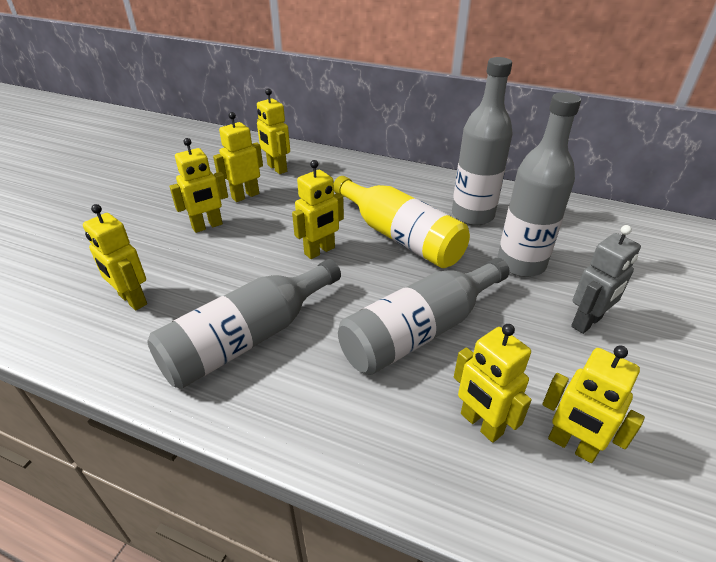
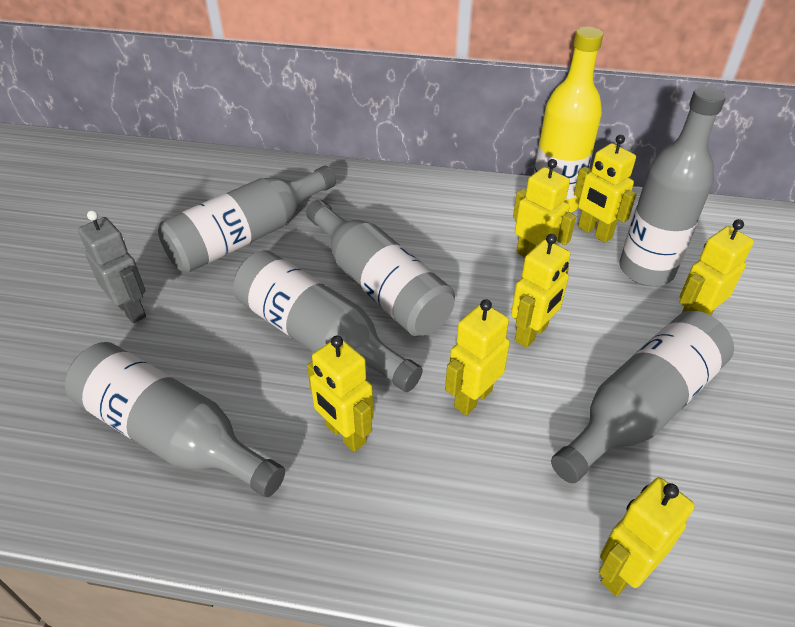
grey bottle: [147,259,341,389] [338,258,510,375] [452,57,513,226] [498,92,581,277] = 4 -> [65,342,285,497] [158,165,336,273] [233,250,423,392] [306,199,455,337] [551,311,734,483] [619,86,726,286] = 6

